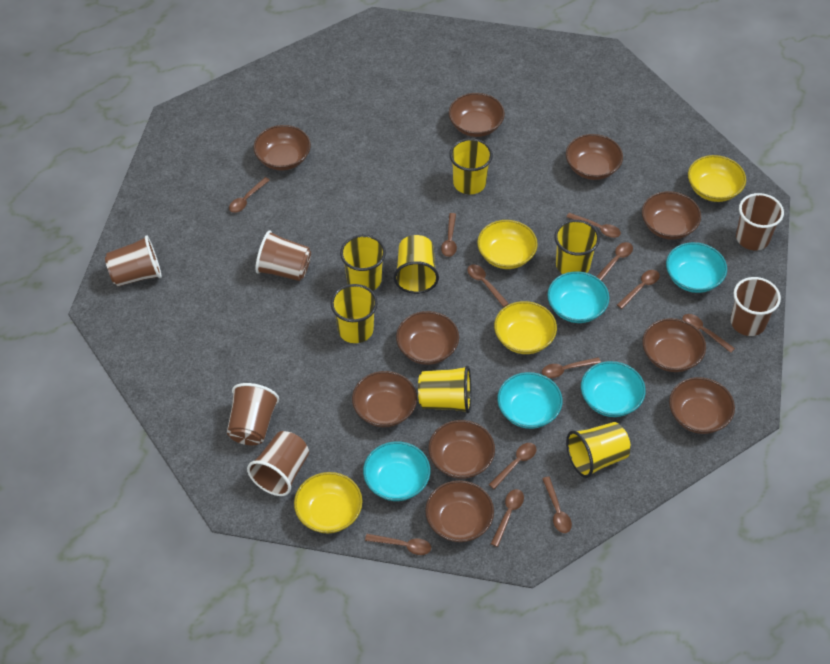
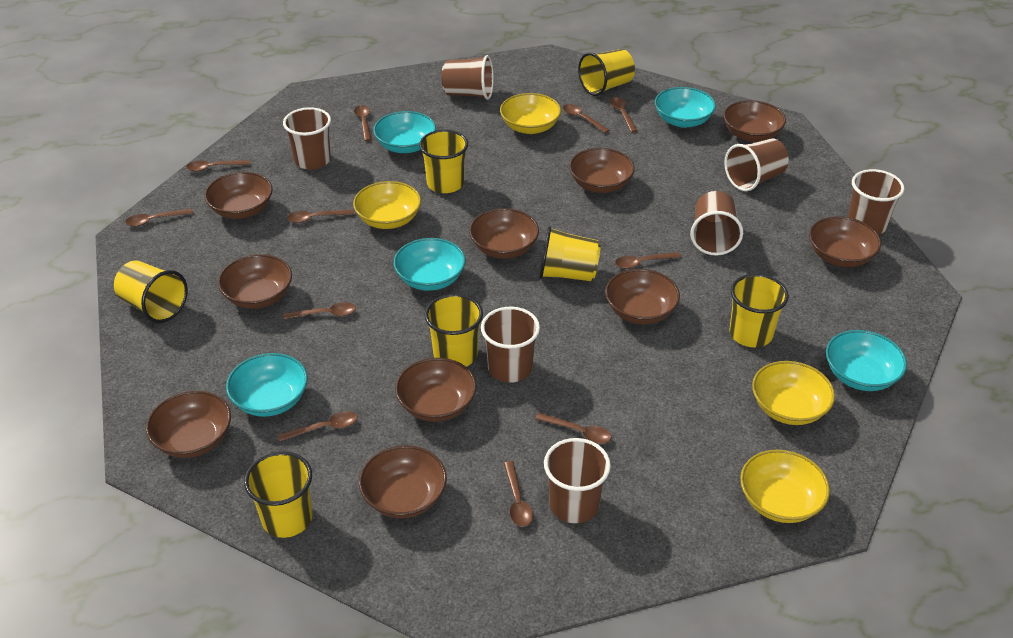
brown cup: [105,235,162,286] [227,383,279,445] [247,431,309,496] [255,231,311,281] [730,277,781,336] [736,193,784,251] = 6 -> [283,107,331,170] [441,55,494,100] [481,306,540,383] [544,438,611,523] [690,191,743,256] [724,138,789,191] [848,169,904,235] = 7
brown spoon: [229,177,270,213] [365,534,431,555] [441,213,457,257] [467,264,509,307] [489,443,536,489] [491,489,524,547] [542,357,601,378] [542,477,572,533] [567,213,621,238] [596,242,633,281] [617,270,660,309] [682,314,735,353] = 12 -> [125,209,193,226] [186,160,250,172] [278,411,357,441] [283,302,356,319] [287,210,354,223] [354,105,371,141] [504,461,533,527] [535,413,612,444] [563,104,609,133] [610,97,637,132] [615,252,681,269] = 11

